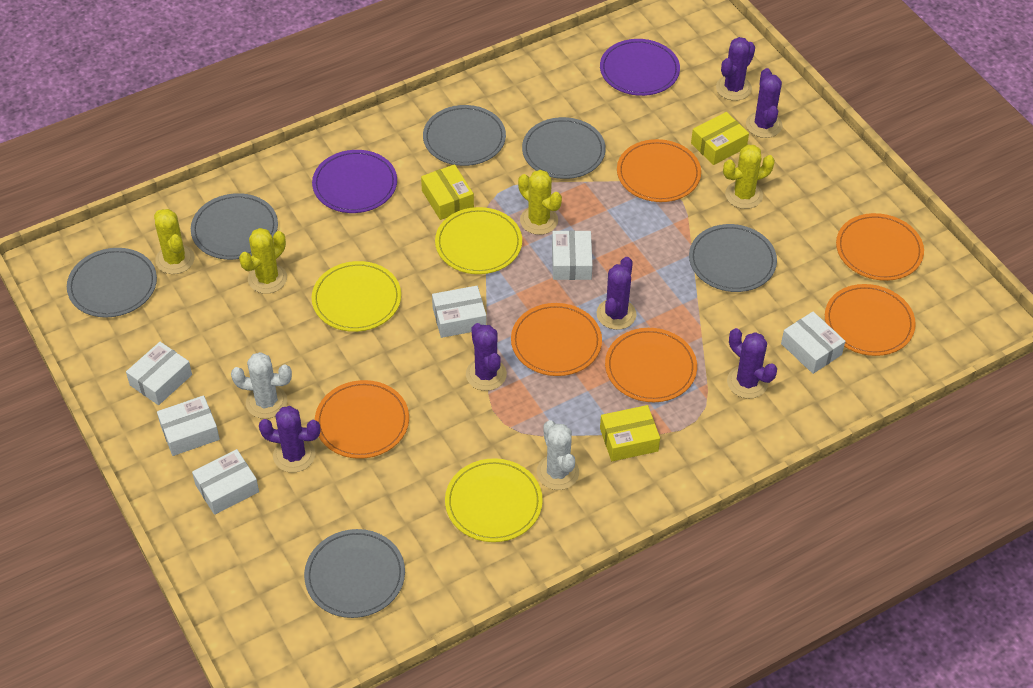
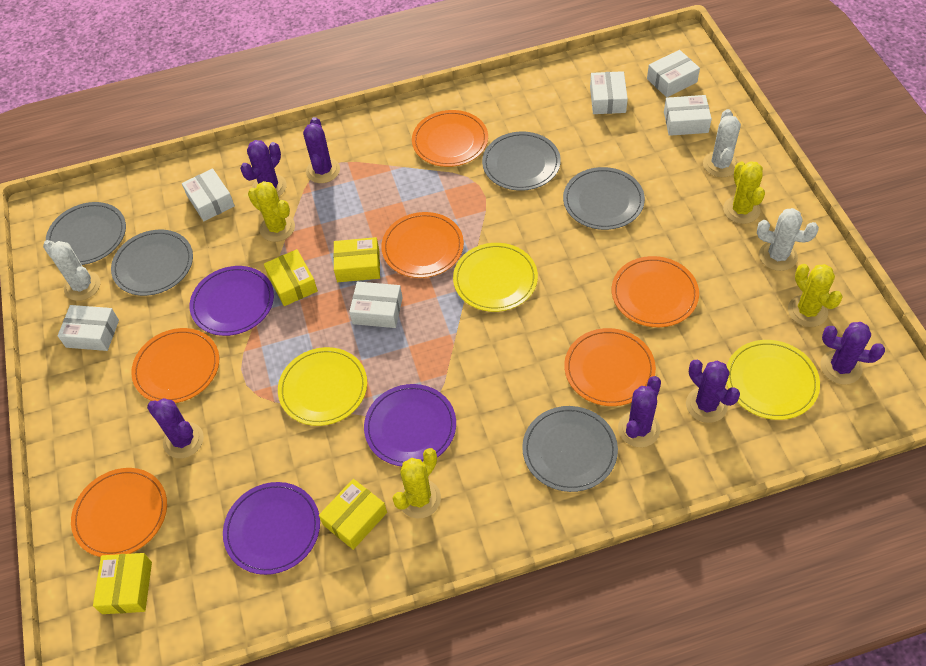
grey plate: [67,248,157,317] [191,193,278,260] [304,529,405,618] [423,105,506,166] [522,117,606,179] [689,224,777,292] = 6 -> [46,202,126,265] [111,230,193,296] [482,132,561,191] [522,406,618,492] [563,167,645,230] = 5
purple plate: [312,150,397,213] [600,39,680,96] = 2 -> [190,266,274,336] [223,482,320,575] [364,384,456,466] = 3
white cactus: [231,352,292,419] [537,420,579,490] = 2 -> [43,240,100,301] [703,109,741,177] [757,208,819,271] = 3
yellow box: [421,164,474,220] [600,405,660,461] [691,112,749,165] = 3 -> [93,553,152,614] [264,249,318,306] [319,479,387,550] [333,237,380,282] = 4

